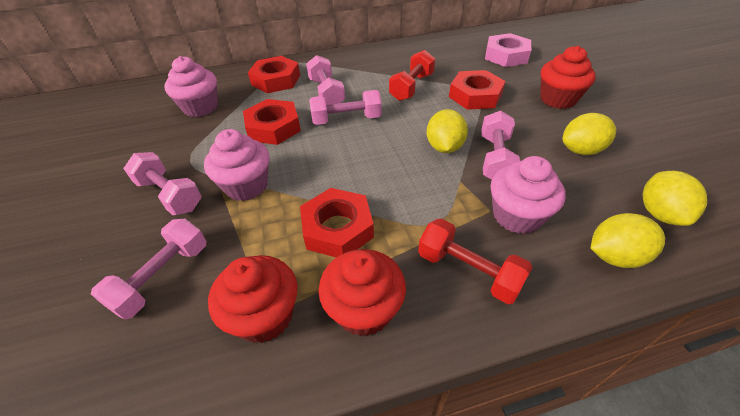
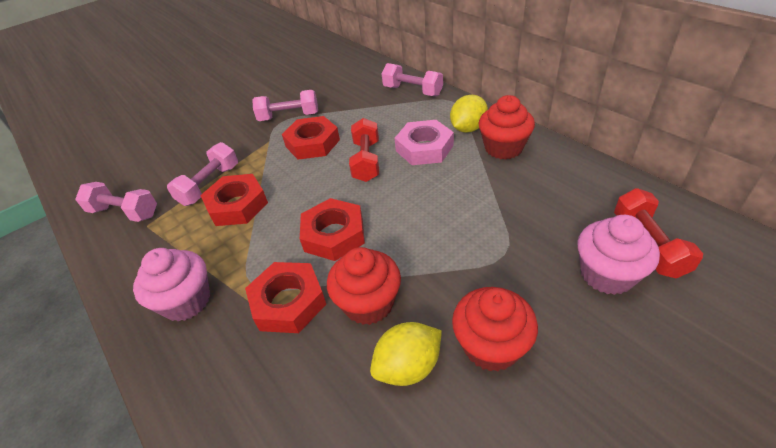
pink cupcake: [164,56,218,117] [204,129,270,201] [491,156,566,234] = 3 -> [133,248,210,322] [577,215,660,295] = 2
pink dumbbell: [91,219,206,320] [123,152,202,215] [306,55,345,105] [309,90,382,125] [481,111,520,180] = 5 -> [75,182,157,222] [167,142,238,206] [252,90,318,121] [382,63,443,96] = 4
yellow lemon: [427,109,468,153] [562,113,616,155] [591,213,665,268] [643,171,707,226] = 4 -> [370,322,442,386] [450,95,488,133] = 2

